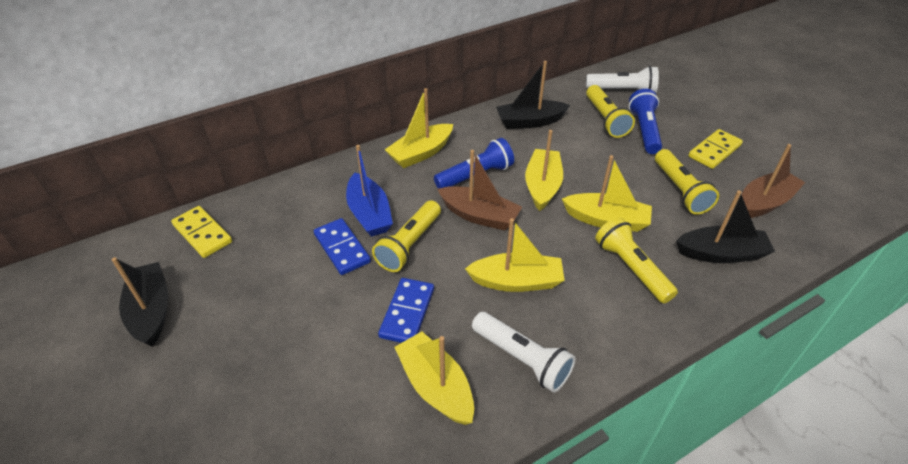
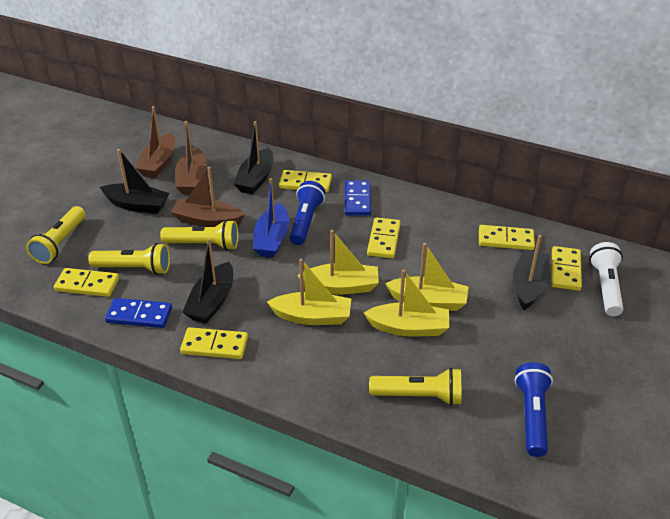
black boat: [111,257,168,347] [496,61,570,129] [676,190,775,263] = 3 -> [100,149,170,214] [182,238,233,324] [233,121,274,194] [513,235,550,310] = 4
brown boat: [437,150,522,231] [742,144,806,218] = 2 -> [135,106,175,178] [171,167,245,227] [175,121,207,194] = 3
white flashlight: [472,312,576,393] [586,66,659,93] = 2 -> [589,242,623,316] = 1
yellow boat: [385,88,453,168] [394,332,474,425] [465,218,565,292] [525,130,563,211] [562,155,652,232] = 5 -> [267,258,351,325] [297,230,379,295] [364,269,449,337] [385,243,469,311] = 4
yellow domino: [171,206,232,258] [689,129,743,169] = 2 -> [54,268,119,297] [180,327,248,359] [279,170,332,192] [367,217,401,258] [479,225,535,250] [551,246,582,291] = 6

